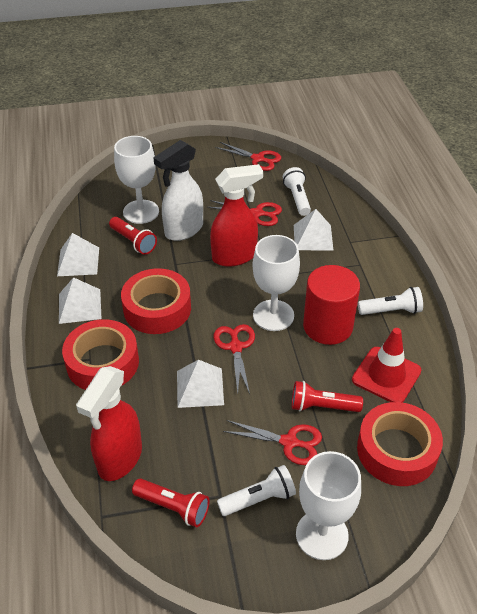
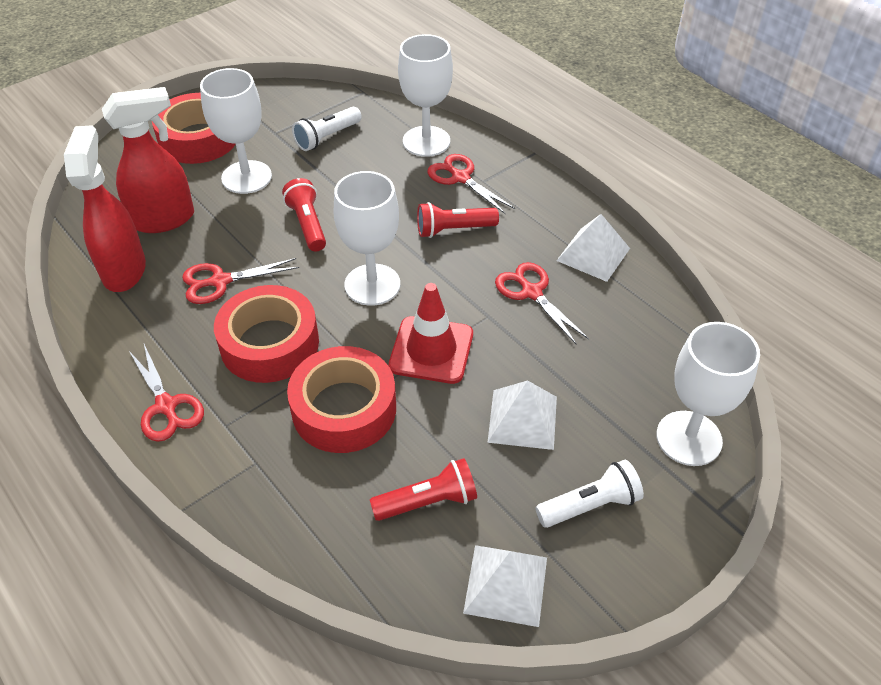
red cylinder: [303,265,360,345] = 1 -> none = 0
white flashlight: [217,465,296,516] [283,167,311,216] [358,287,423,315] = 3 -> [292,107,362,151] [535,460,644,528] = 2
white goblet: [114,136,159,224] [253,235,300,331] [296,451,361,560] = 3 -> [200,68,272,194] [334,171,400,306] [398,34,453,157] [656,322,760,466] = 4
white pyramid: [57,233,99,276] [59,277,101,324] [177,360,224,408] [294,209,334,251] = 4 -> [463,545,547,627] [487,380,557,450] [556,214,630,282] = 3
white spray bottle: [153,140,203,241] = 1 -> none = 0

